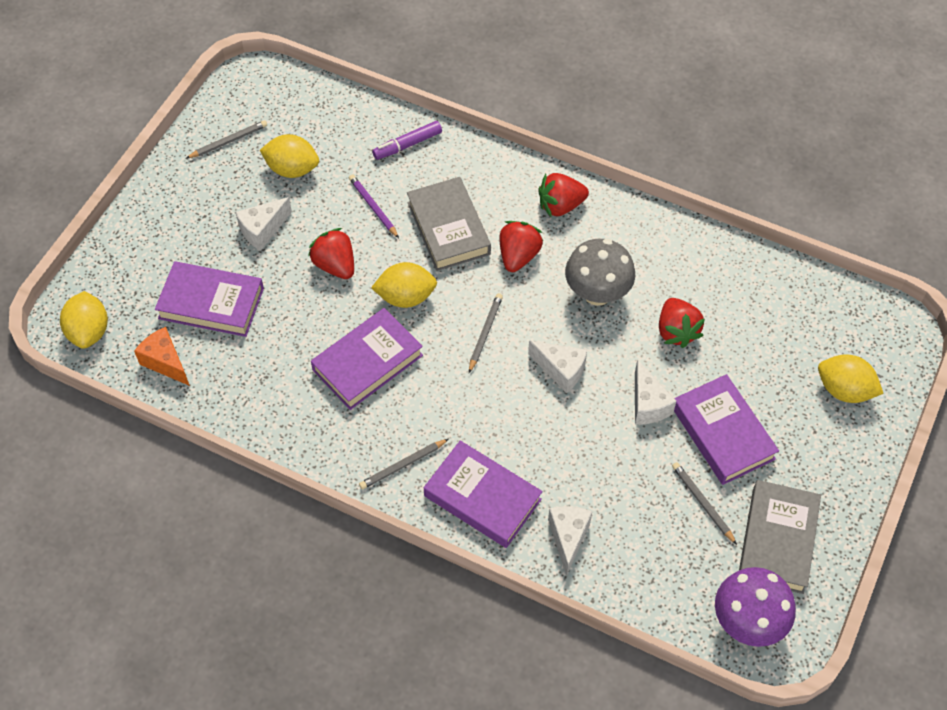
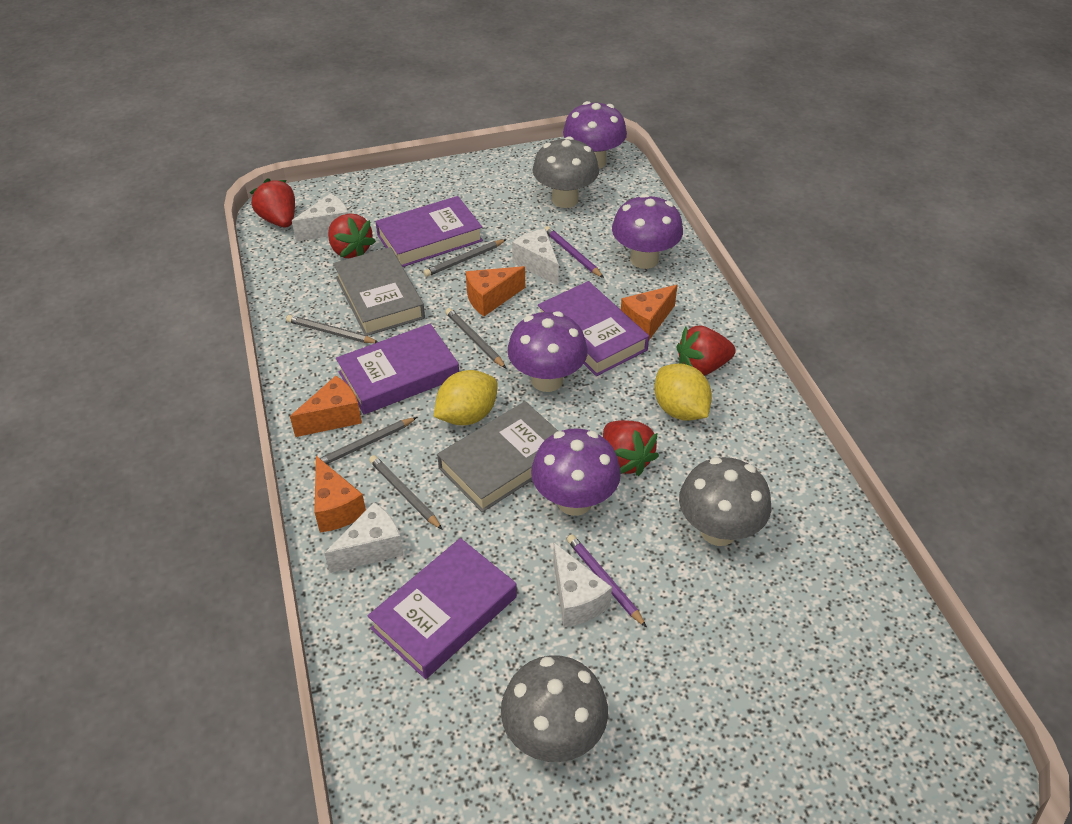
grey mushroom: [565,239,635,306] = 1 -> [501,655,608,762] [532,136,599,208] [679,457,771,546] = 3
grey pencil: [186,120,267,159] [359,439,449,489] [469,293,503,373] [672,462,737,545] = 4 -> [286,315,378,343] [314,417,417,467] [369,455,443,530] [424,239,507,277] [445,308,507,369] = 5
orange cheese: [134,327,190,386] = 1 -> [290,376,362,437] [314,456,366,532] [466,266,525,316] [621,285,678,340] = 4
purple marker: [372,121,442,160] = 1 -> none = 0
purple mushroom: [715,567,796,647] = 1 -> [507,311,588,392] [531,428,621,516] [563,101,627,169] [612,194,683,269] = 4
purple pencil: [349,174,399,238] = 1 -> [544,226,604,278] [567,534,647,628] = 2
yellow lemon: [60,291,108,349] [260,134,319,178] [371,262,437,308] [818,354,884,403] = 4 -> [434,370,498,425] [654,364,712,421] = 2

